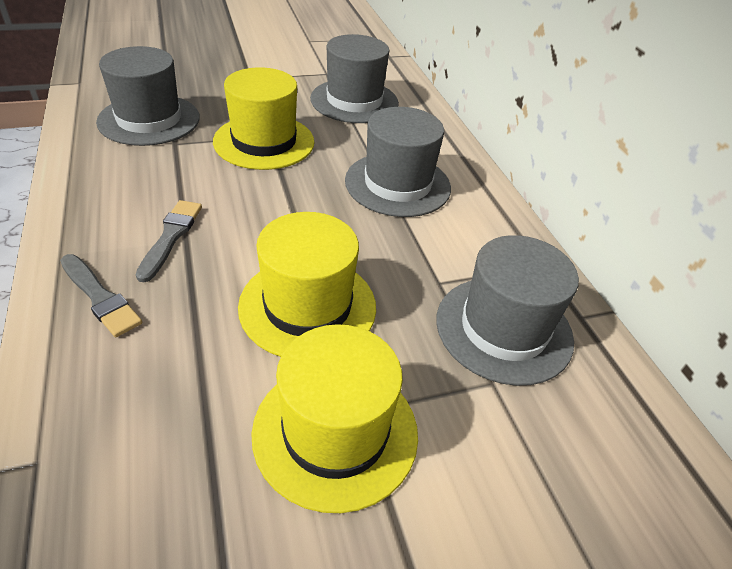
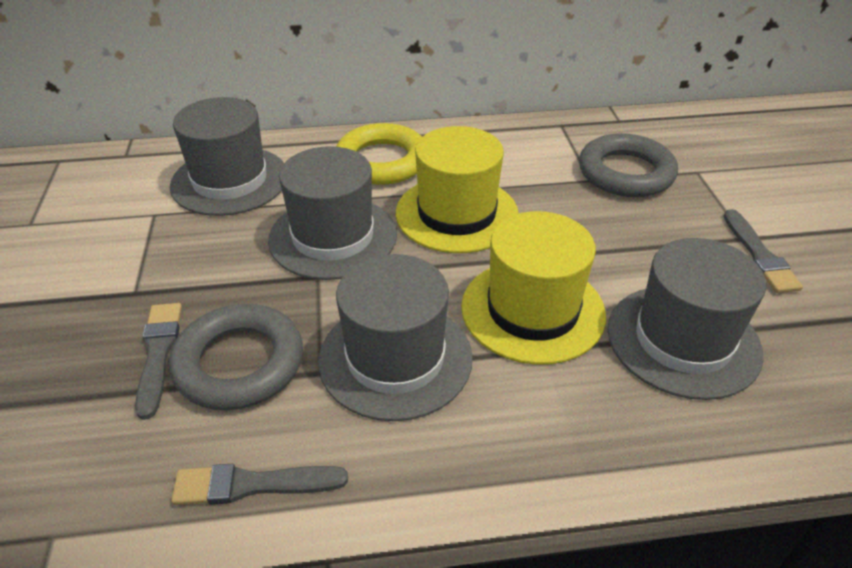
grey brush: [60,254,142,337] [136,200,202,282] = 2 -> [135,303,182,420] [171,464,348,505] [724,209,803,293] = 3
grey ring: none = 0 -> [169,304,303,410] [579,133,678,197] = 2
yellow hat: [213,67,315,170] [238,212,376,357] [251,324,418,513] = 3 -> [396,126,519,253] [461,211,606,365] = 2
yellow ring: none = 0 -> [336,123,422,185] = 1

